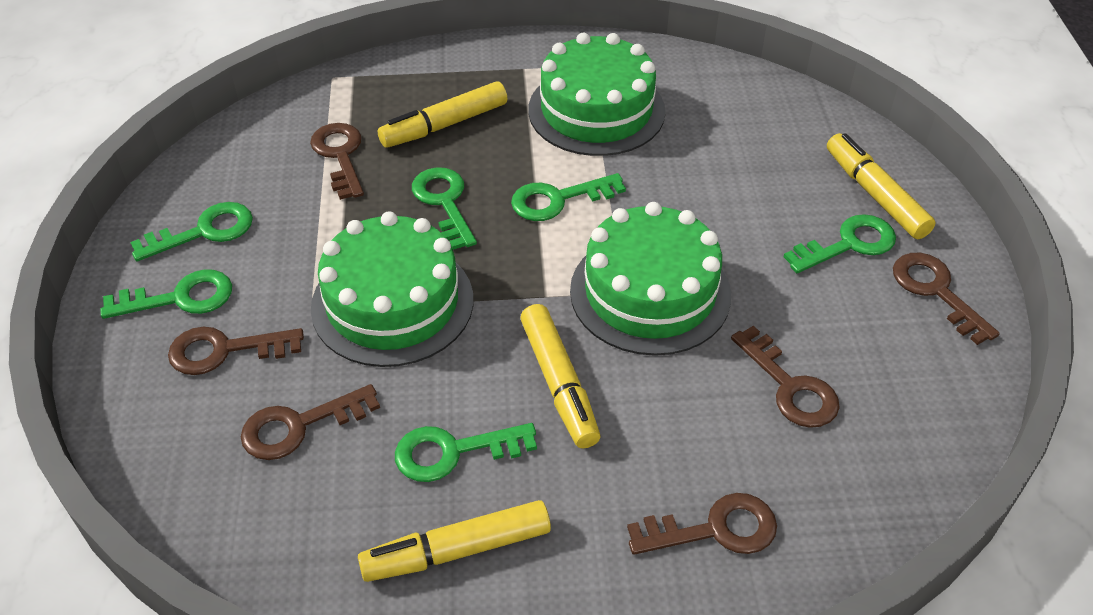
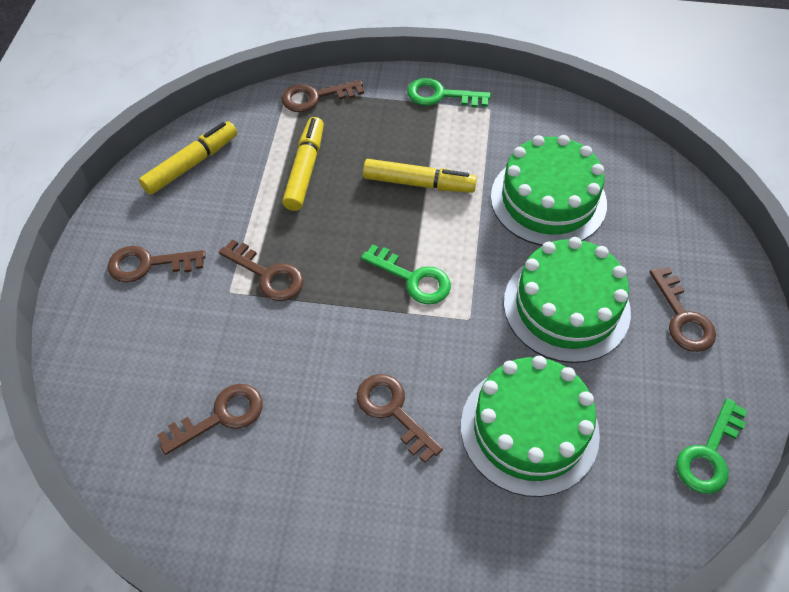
green key: [100,269,232,319] [130,202,253,261] [395,423,537,482] [412,167,477,250] [511,173,626,221] [784,214,896,273] = 6 -> [361,244,451,305] [407,78,491,108] [676,399,747,494] = 3
yellow marker: [358,500,551,582] [378,81,508,148] [520,304,600,449] [827,133,936,239] = 4 -> [139,121,237,195] [282,117,324,211] [363,159,477,193] = 3

